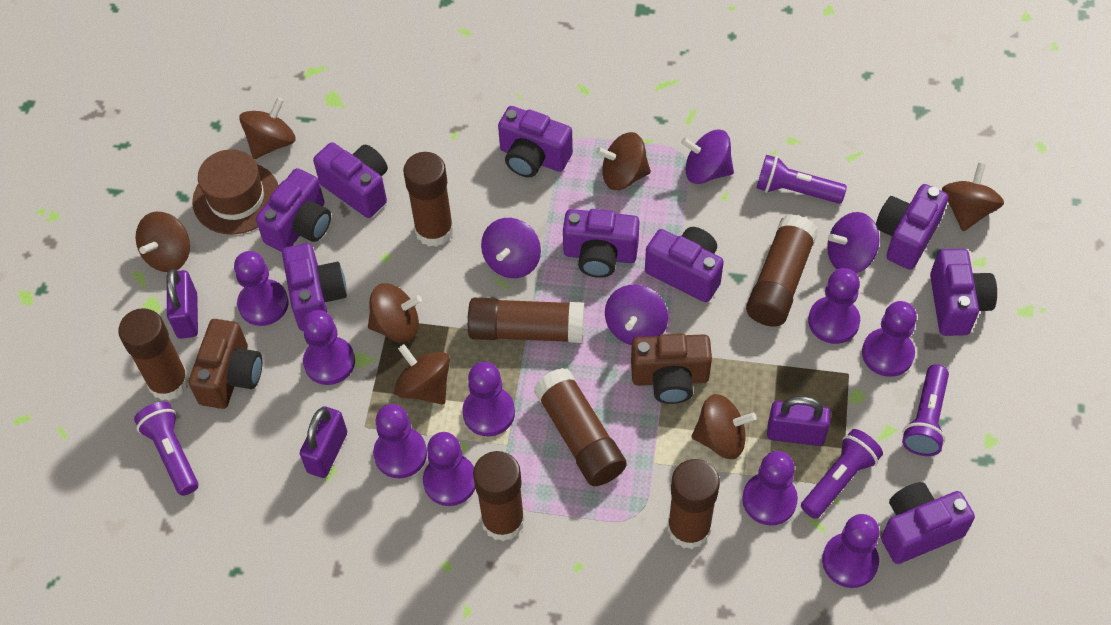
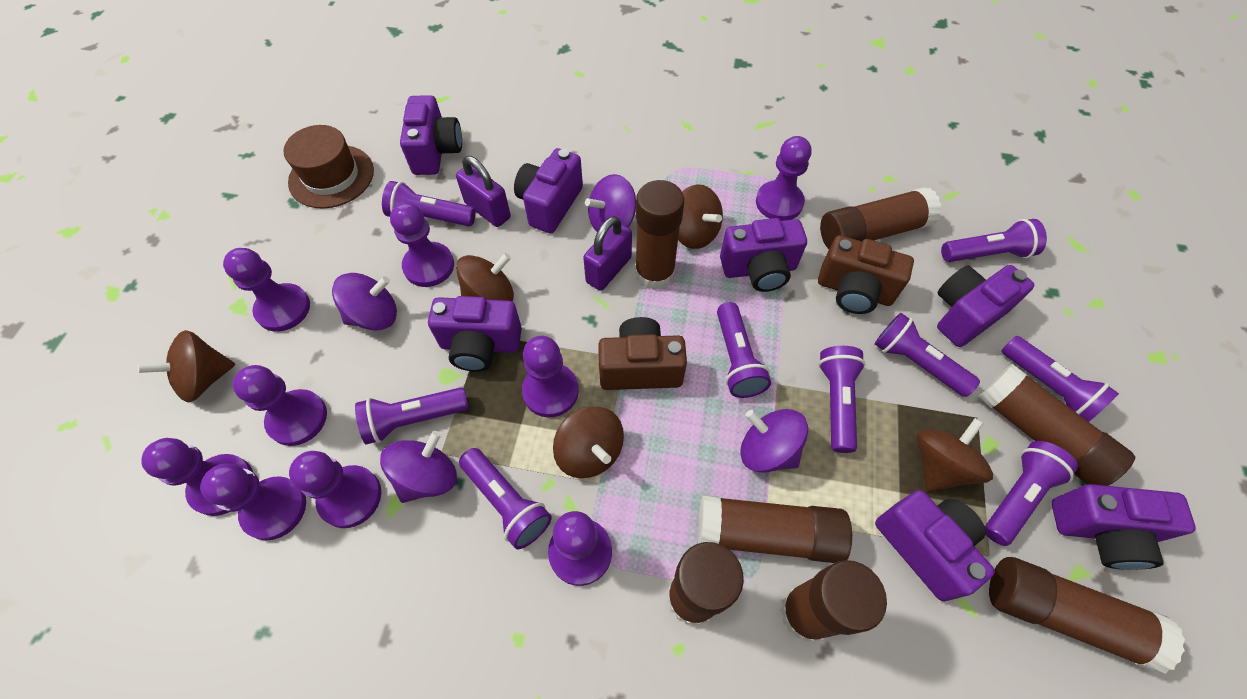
brown spinning top: [136,212,190,272] [239,97,296,159] [368,283,422,342] [394,344,450,405] [596,132,651,190] [691,394,757,459] [942,162,1004,231] = 7 -> [138,330,235,403] [456,253,514,302] [553,406,624,478] [678,184,723,249] [917,418,993,492] = 5
purple camera: [256,168,331,252] [282,243,347,331] [313,142,388,218] [498,106,573,177] [563,209,640,278] [645,227,724,302] [876,184,949,270] [881,482,975,564] [930,249,997,336] = 9 -> [400,95,462,175] [428,296,522,372] [514,148,583,233] [720,218,807,292] [875,490,995,602] [937,265,1035,347] [1052,484,1195,570] = 7
purple flashlight: [134,402,198,496] [757,155,847,204] [801,429,883,519] [902,364,949,456] = 4 -> [355,387,469,444] [382,181,476,226] [459,448,552,549] [717,302,771,398] [818,346,866,453] [874,313,980,397] [941,219,1047,262] [985,441,1078,546] [1001,336,1119,422] = 9
purple padlock: [167,269,198,339] [300,406,347,478] [767,396,831,446] = 3 -> [456,156,511,227] [583,216,632,291] = 2

